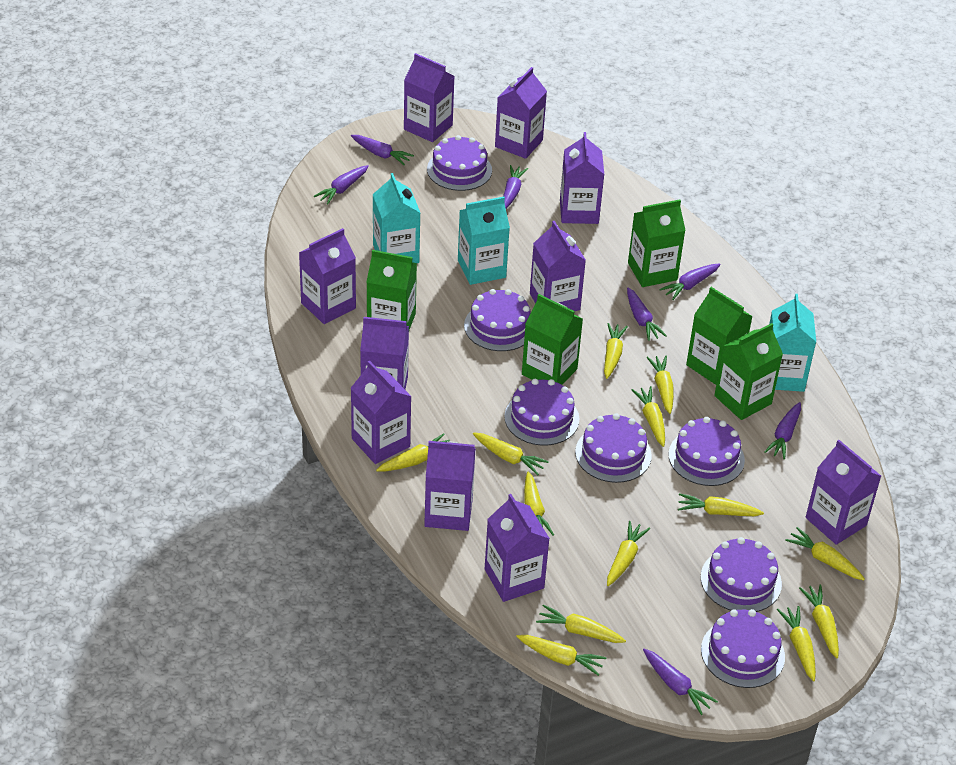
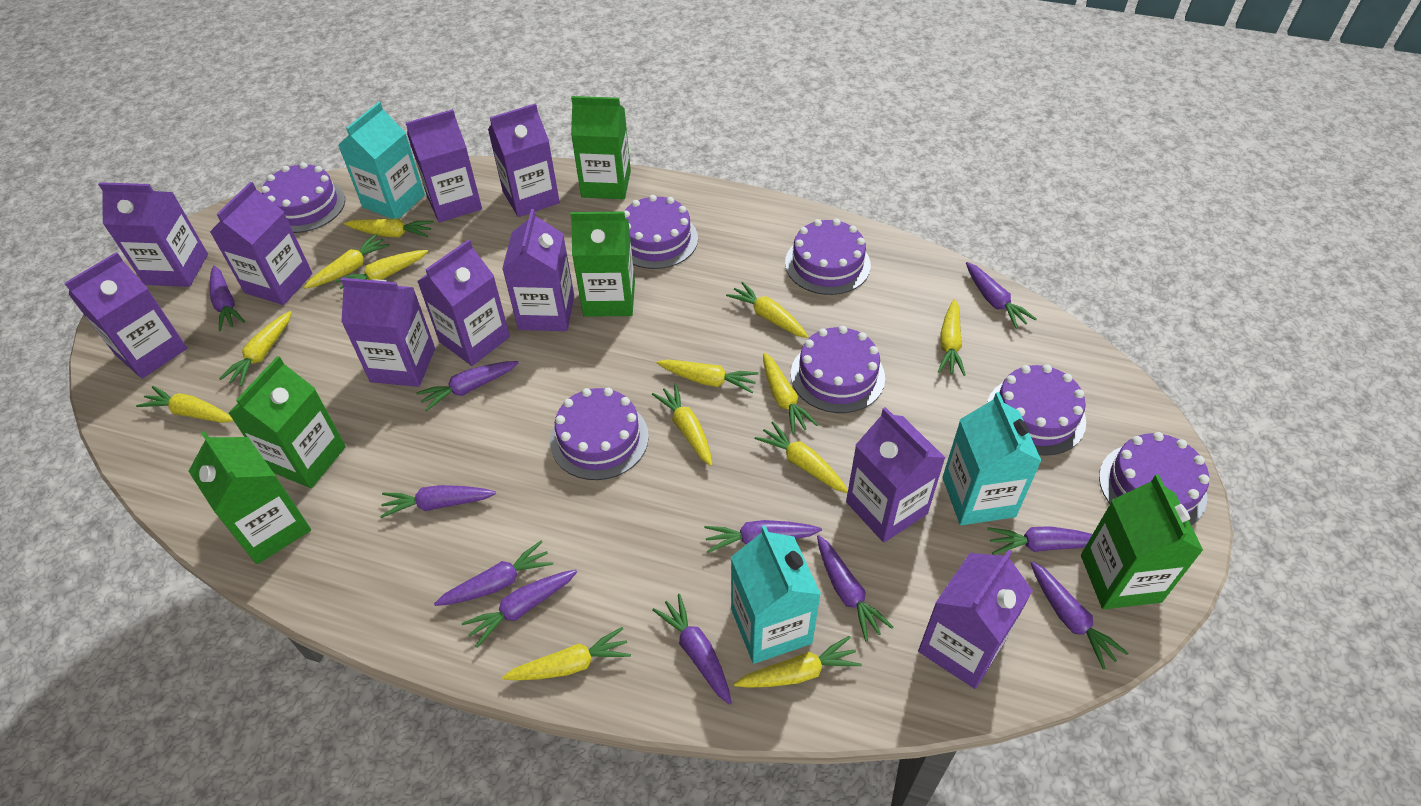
purple carrot: [314,165,369,204] [351,135,414,165] [503,165,528,209] [627,288,667,341] [643,649,718,715] [659,264,721,300] [764,402,801,459] = 7 -> [210,266,245,331] [380,485,496,518] [416,361,519,411] [434,541,553,606] [462,570,577,648] [652,594,732,705] [704,520,822,553] [817,535,893,641] [966,262,1036,329] [987,526,1092,555] [1030,561,1129,670] = 11

